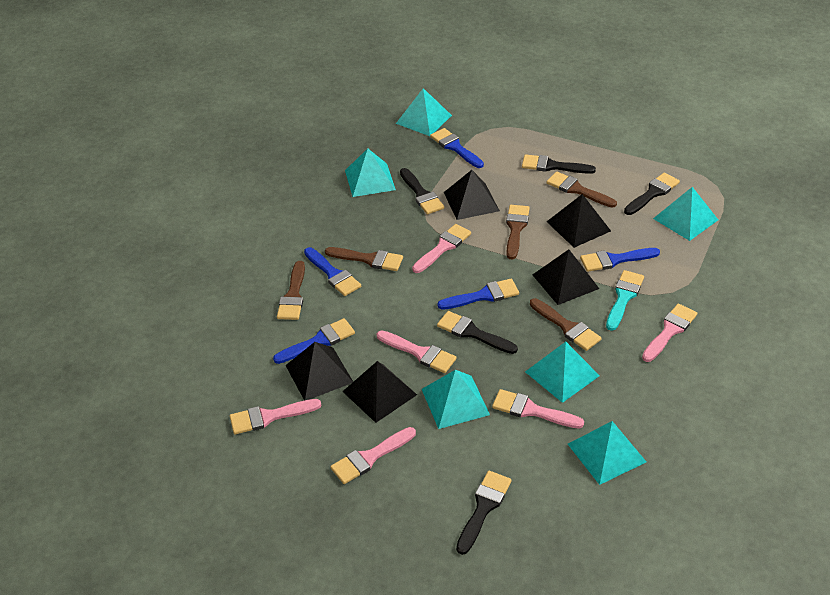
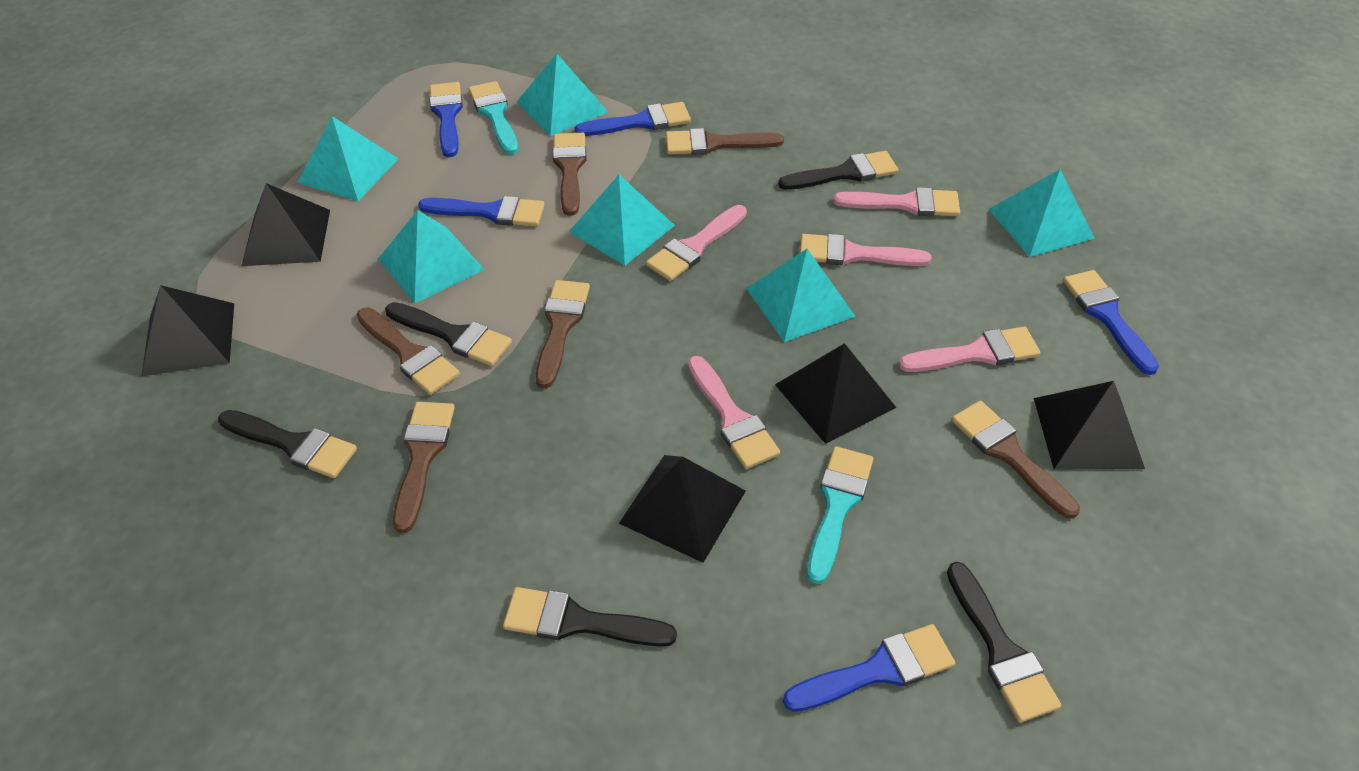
brown brush: [277,261,305,320] [325,247,403,271] [506,205,530,259] [530,298,602,351] [546,171,617,208] = 5 -> [357,307,460,395] [393,402,455,533] [536,280,590,388] [553,133,587,216] [666,128,784,155] [952,401,1080,519] = 6
pink brush: [230,399,321,434] [330,427,416,484] [377,330,457,373] [412,224,471,273] [492,389,584,429] [642,304,698,362] = 6 -> [646,205,747,281] [688,356,780,469] [800,234,932,266] [833,187,960,216] [898,327,1041,372] = 5
turquoise brush: [606,270,644,331] = 1 -> [469,81,518,155] [807,446,873,584] = 2

